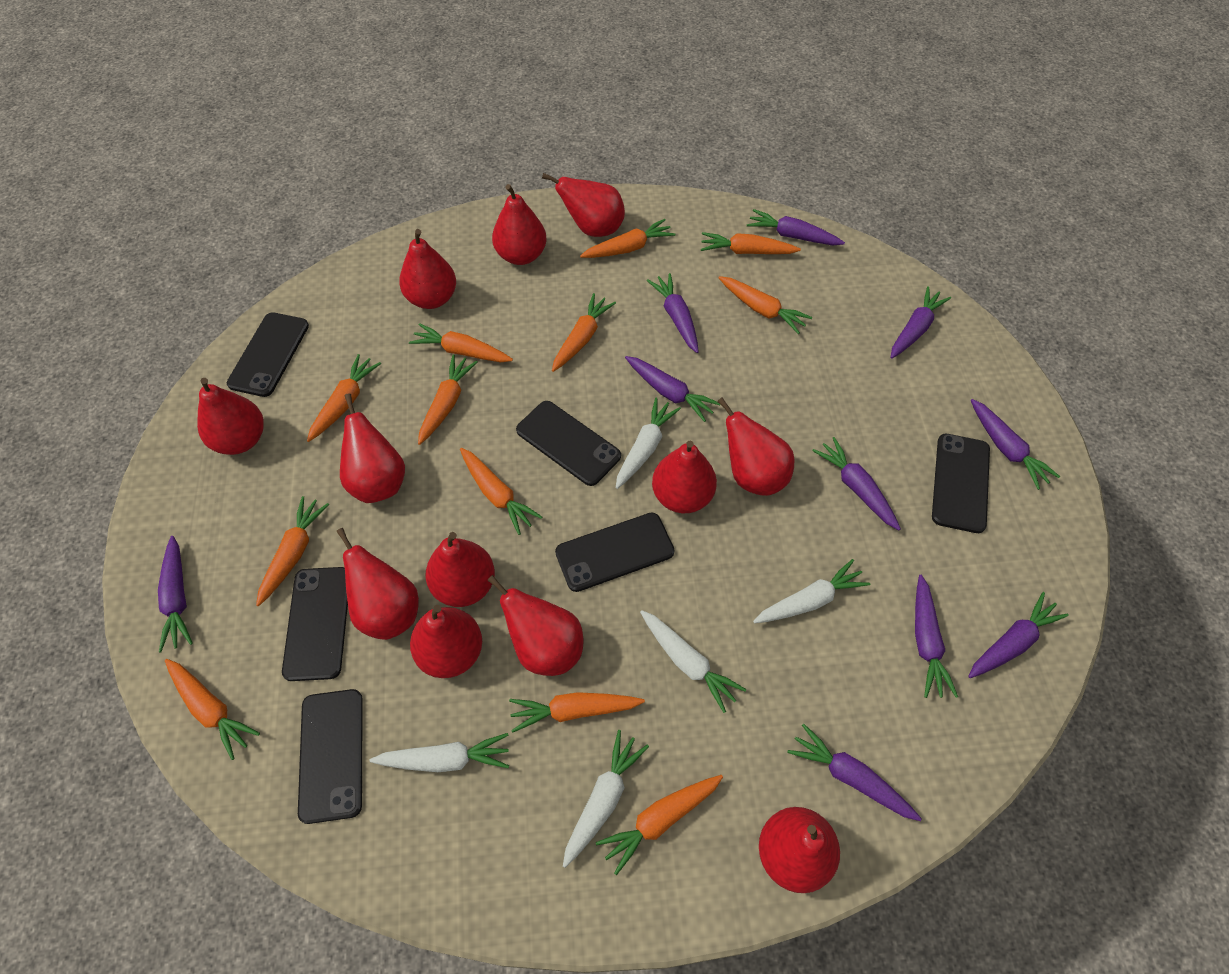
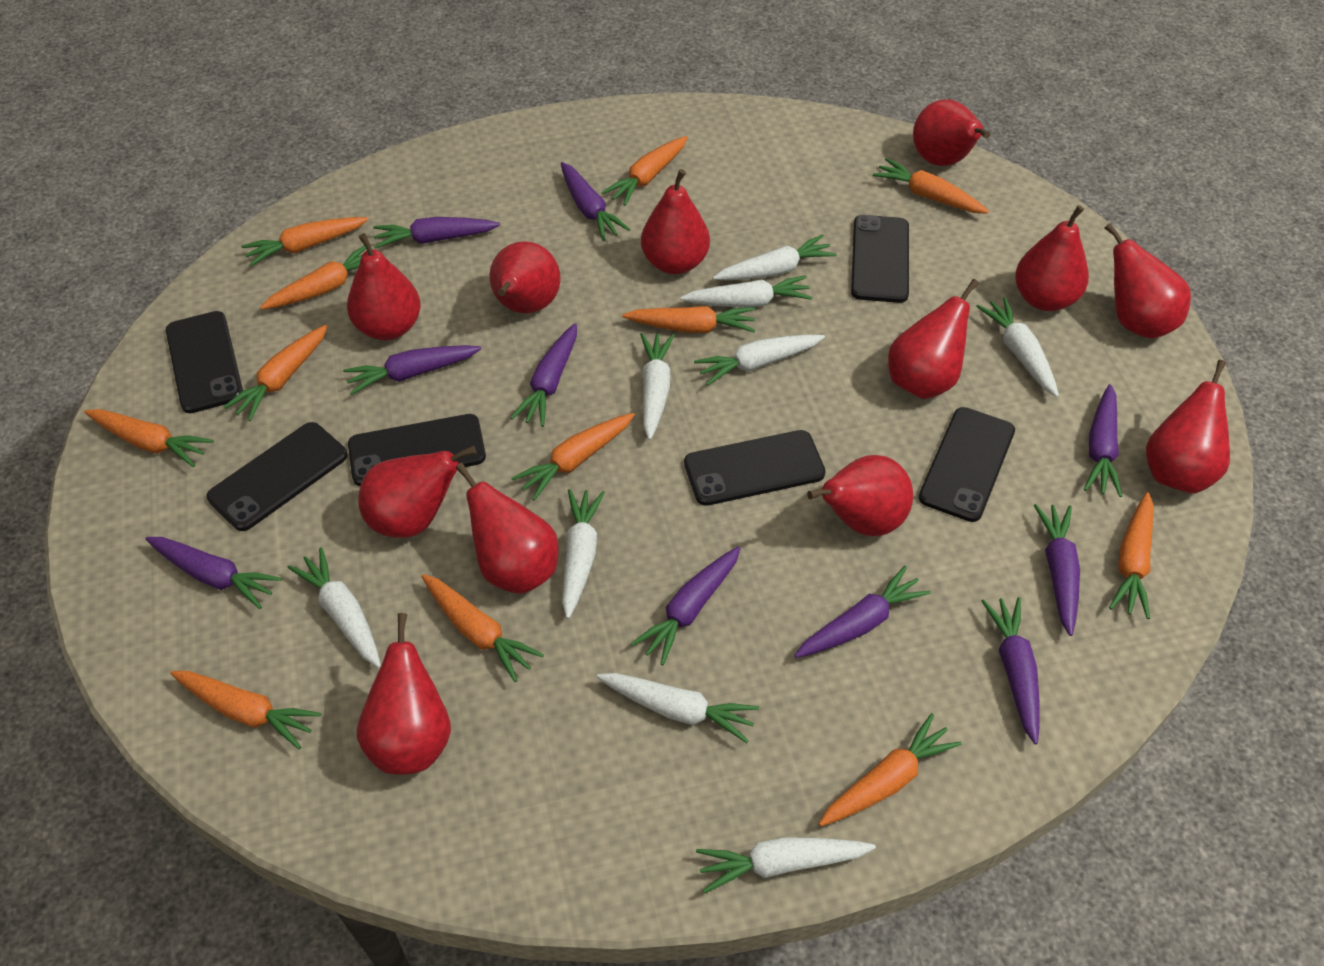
white carrot: [369,733,509,772] [563,730,649,868] [616,398,681,489] [640,610,746,713] [753,559,870,623] = 5 -> [287,547,381,668] [562,489,605,619] [597,673,759,743] [640,333,674,440] [680,275,813,308] [694,334,825,386] [696,837,876,893] [713,235,837,280] [976,297,1059,397] = 9

